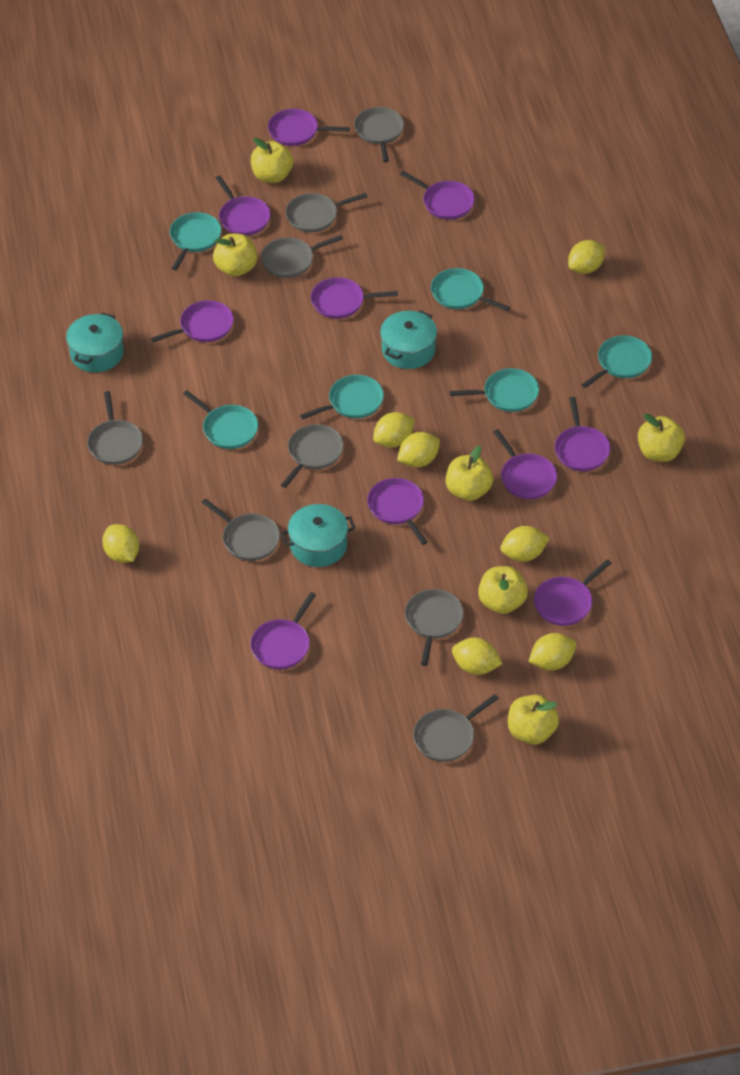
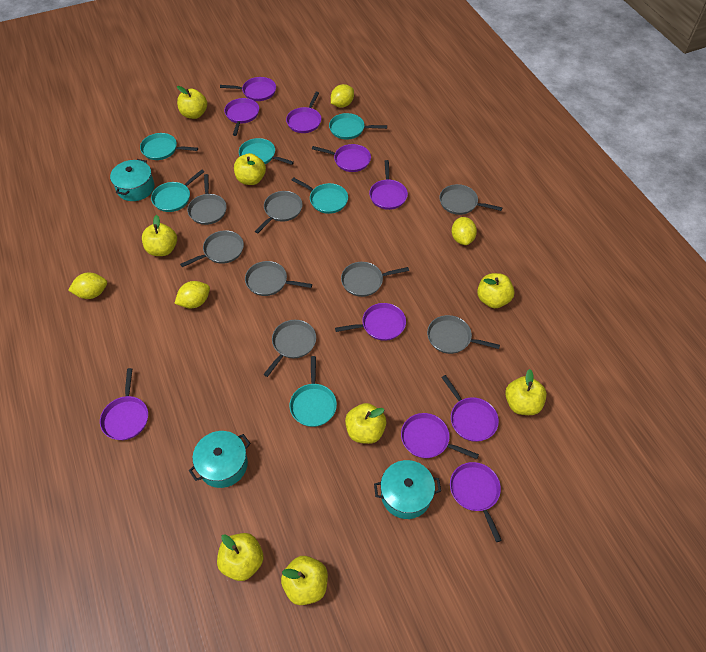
yellow apple: [213,234,257,277] [251,138,293,183] [446,446,493,501] [478,566,528,614] [508,695,559,744] [638,413,685,462] = 6 -> [142,215,177,256] [177,86,207,119] [217,533,263,581] [234,153,266,185] [281,556,328,605] [345,403,386,444] [477,273,515,308] [505,369,547,415] = 8
yellow lemon: [102,524,139,563] [373,412,415,448] [397,432,440,467] [452,638,502,675] [501,526,550,562] [528,633,576,670] [568,240,604,274] = 7 -> [68,273,107,299] [174,281,210,308] [331,84,354,108] [451,217,477,245] = 4

